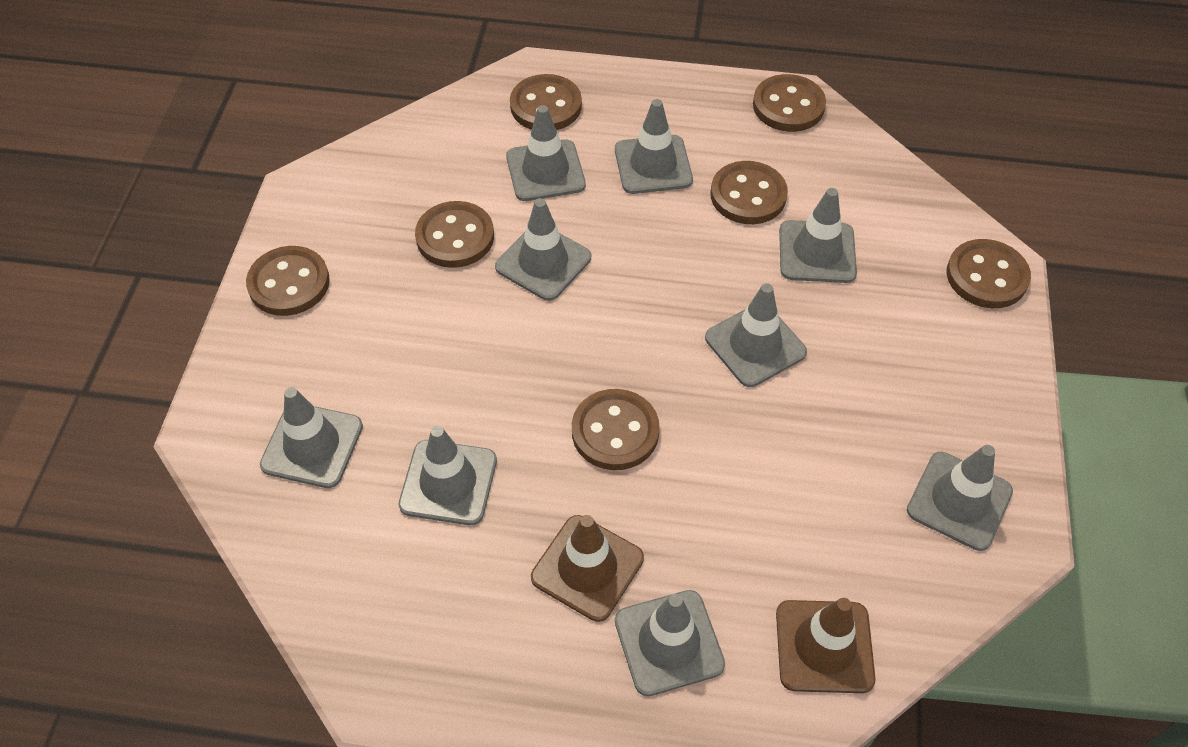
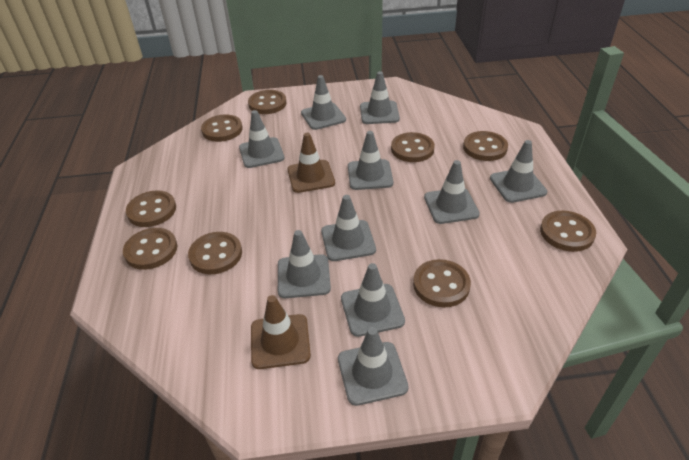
brown button: [246,246,330,316] [415,201,494,268] [510,74,582,130] [572,389,660,470] [711,161,788,224] [753,74,826,132] [947,239,1031,308] = 7 -> [123,228,177,270] [126,190,176,227] [188,232,242,274] [201,115,243,142] [248,90,287,114] [391,132,435,162] [413,259,471,307] [463,131,508,161] [540,211,596,252] = 9
grey traffic cone: [260,387,363,488] [399,426,497,525] [495,198,591,301] [506,105,586,201] [615,99,693,194] [615,590,725,696] [705,283,807,387] [779,188,857,283] [907,445,1013,551] = 9 -> [239,110,285,168] [278,230,331,298] [301,75,346,130] [321,195,376,261] [338,327,409,406] [341,263,405,337] [348,131,393,190] [360,71,400,124] [424,160,480,224] [490,140,547,203] = 10

